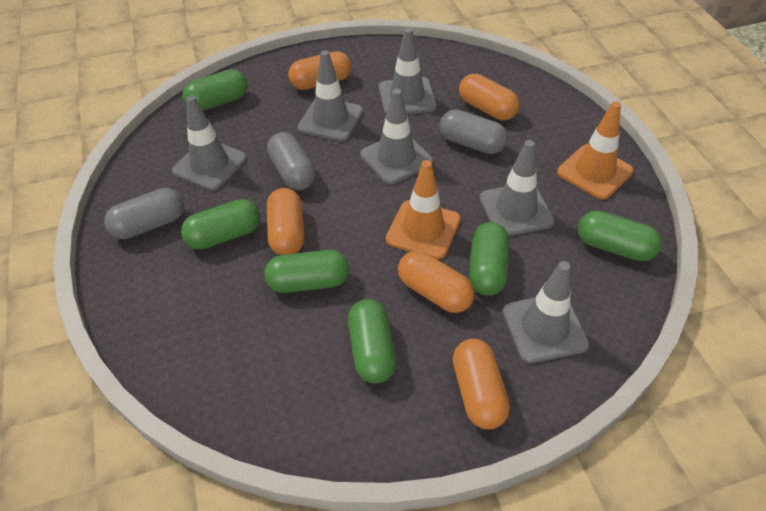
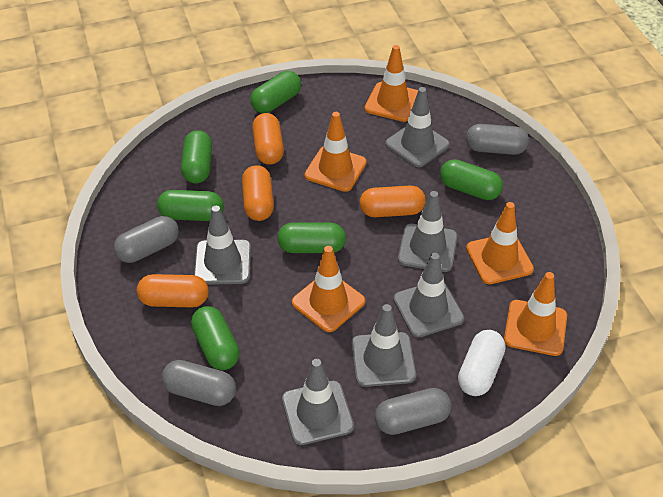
grey capsule: [104,188,184,239] [267,132,316,190] [440,109,508,154] = 3 -> [114,216,179,263] [162,360,236,406] [375,388,451,435] [466,124,529,155] = 4
orange capsule: [267,188,304,255] [288,51,351,90] [398,251,475,313] [453,339,510,429] [459,74,520,120] = 5 -> [137,274,209,308] [242,165,274,221] [252,113,284,165] [359,185,426,217] = 4
orange traffic cone: [386,160,461,259] [557,101,634,200] = 2 -> [292,246,365,332] [304,112,367,192] [364,45,418,122] [466,202,534,284] [504,272,567,356] = 5
white capsule: none = 0 -> [458,330,506,396] = 1

